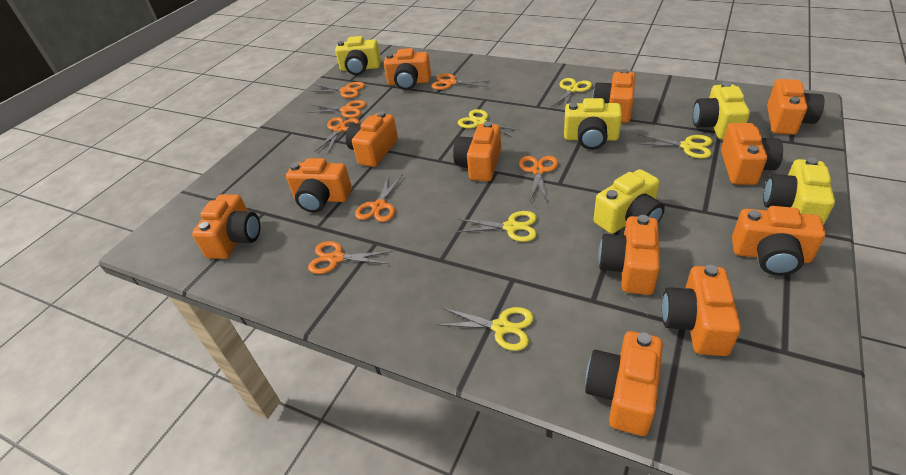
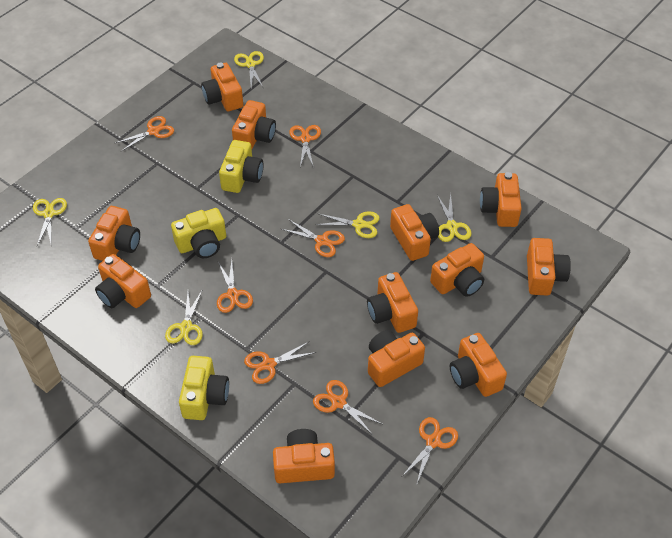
yellow camera: [335,36,381,75] [564,98,622,150] [594,169,665,234] [693,82,750,140] [763,157,835,226] = 5 -> [171,208,226,258] [179,356,229,420] [219,140,264,193] = 3

